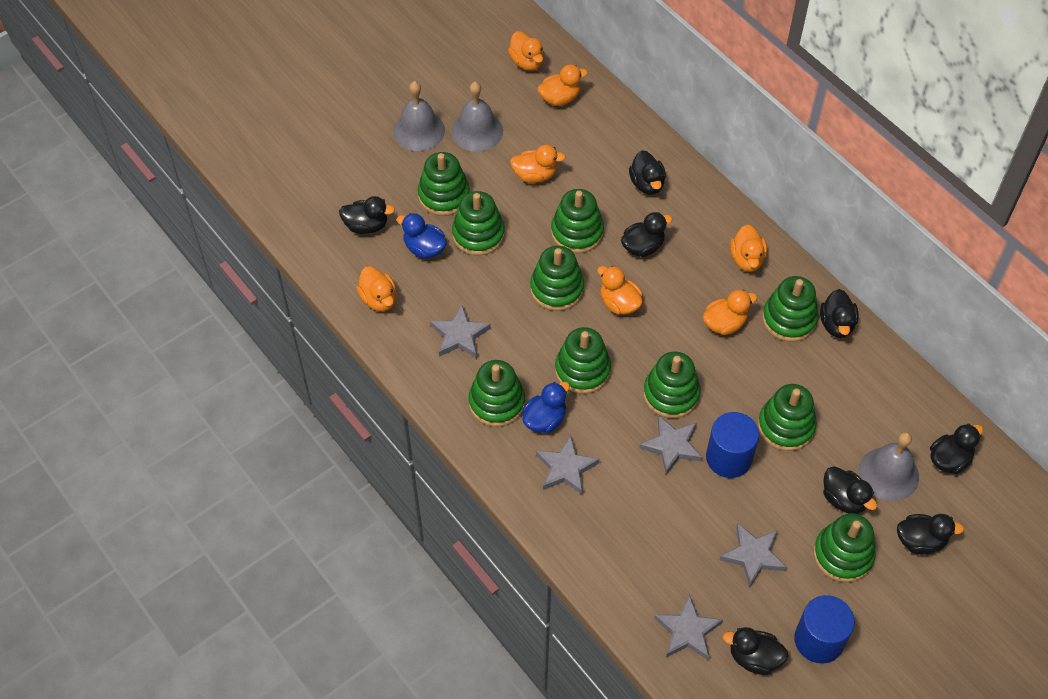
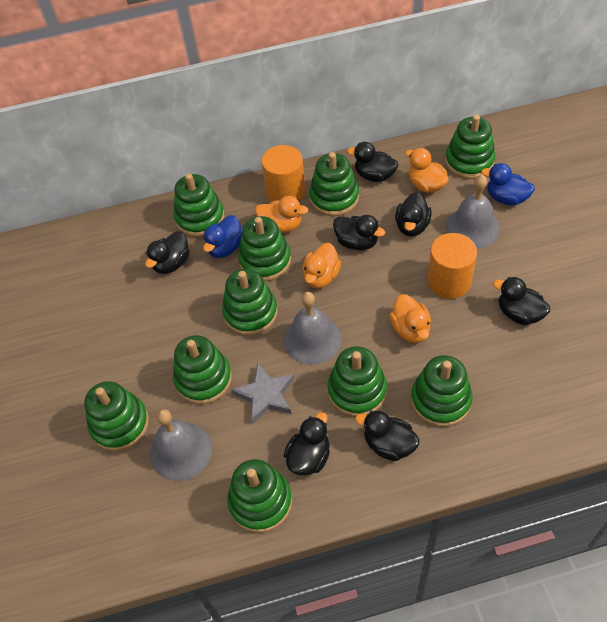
black duck: [339,196,395,234] [621,212,673,257] [629,150,666,195] [723,627,788,675] [820,289,858,338] [823,466,877,514] [897,514,964,554] [930,424,983,474] = 8 -> [145,231,190,274] [284,412,330,476] [333,215,385,250] [347,142,398,182] [355,410,420,461] [395,192,432,236] [493,277,551,325] = 7
blue cylinder: [706,412,759,478] [794,595,855,664] = 2 -> none = 0
grey star: [430,305,491,358] [536,435,599,495] [639,416,703,475] [654,594,723,660] [720,523,787,587] = 5 -> [231,363,295,424] = 1
orange cylinder: none = 0 -> [261,145,305,202] [427,233,477,299] = 2
orange duck: [357,266,396,311] [508,31,544,71] [510,145,566,183] [538,64,588,106] [597,266,643,315] [703,290,757,335] [730,224,767,272] = 7 -> [255,196,309,233] [302,243,341,288] [389,294,431,343] [405,148,449,193] = 4

